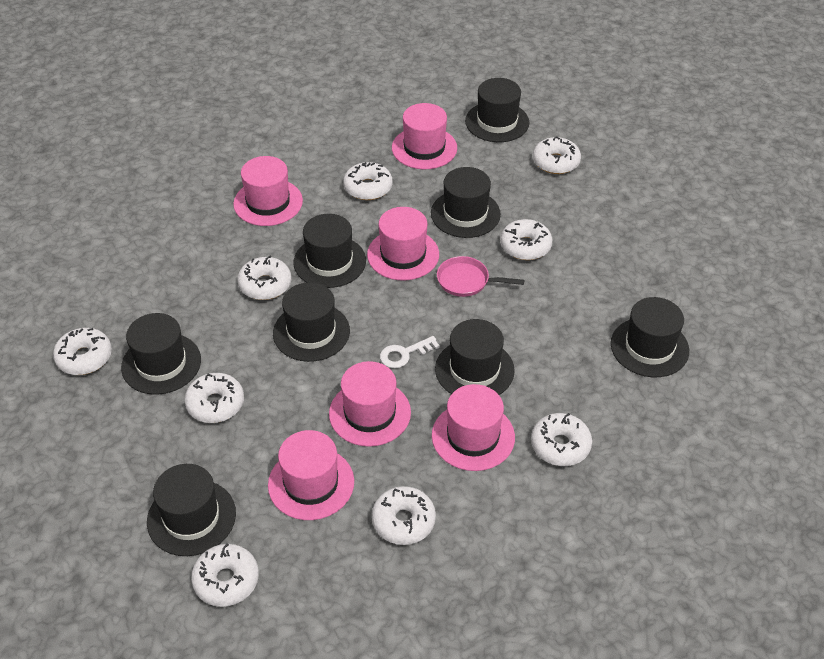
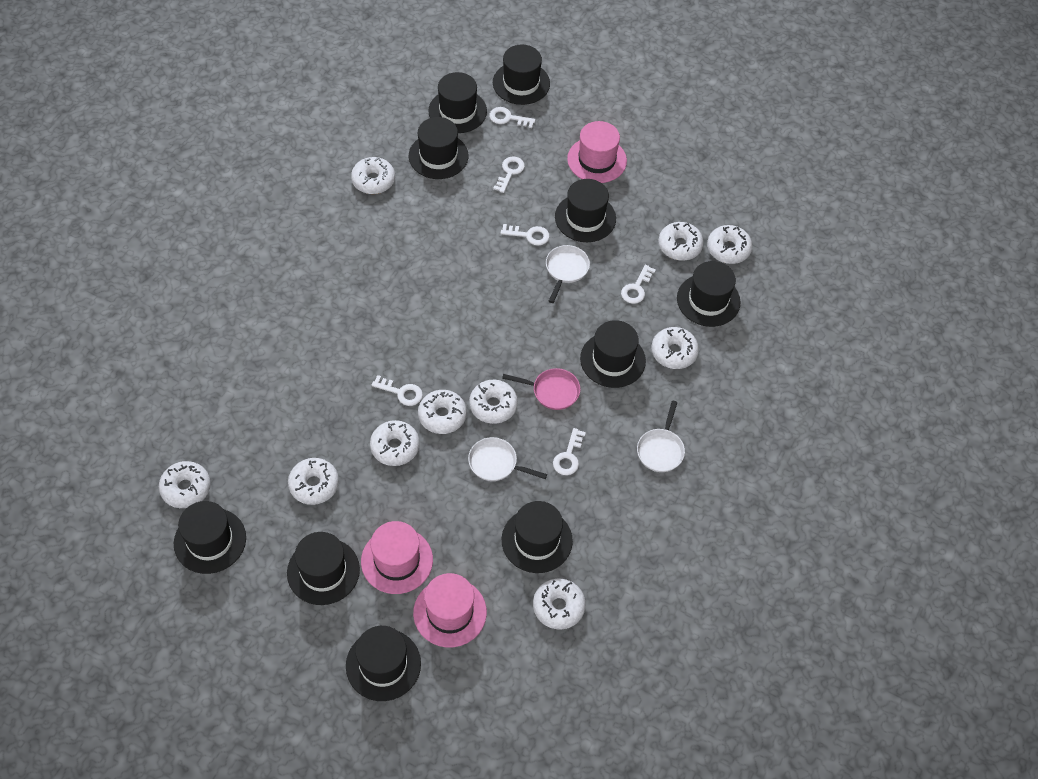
black hat: [121,313,201,395] [147,464,236,556] [273,282,350,362] [293,214,366,288] [431,167,501,238] [435,319,515,395] [465,78,530,142] [611,297,689,377] = 8 -> [174,501,246,574] [287,532,360,605] [346,626,421,701] [409,117,468,179] [428,72,487,133] [493,45,550,105] [502,501,573,573] [555,179,616,242] [580,320,646,388] [677,261,741,327] = 10
pink hat: [233,156,303,226] [268,430,354,520] [329,361,411,447] [367,207,439,281] [392,103,457,169] [432,384,515,471] = 6 -> [361,521,433,594] [413,573,487,647] [567,121,627,183] = 3
white donut: [53,328,112,375] [184,373,244,423] [191,544,259,607] [238,256,291,300] [343,162,392,200] [372,486,436,545] [500,219,552,260] [531,413,592,466] [533,136,581,174] = 9 -> [159,461,211,508] [288,458,339,505] [351,157,395,194] [370,420,420,466] [418,390,467,434] [469,380,518,424] [533,579,586,629] [651,327,699,369] [659,222,704,261] [707,225,752,264] = 10
white key: [380,336,440,368] = 1 -> [372,375,423,406] [489,107,535,128] [493,156,525,193] [501,224,550,246] [553,428,586,475] [621,265,656,304] = 6
white pan: none = 0 -> [468,437,547,481] [546,245,590,303] [637,401,685,472] = 3

